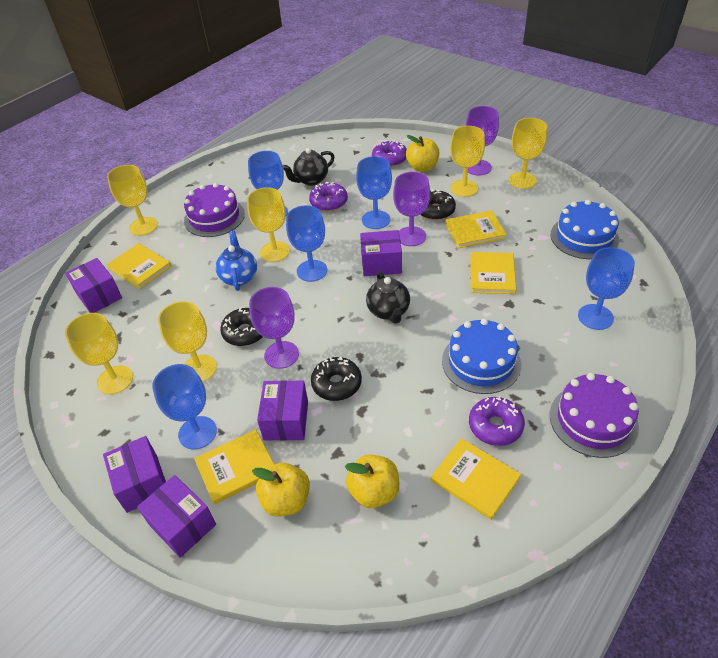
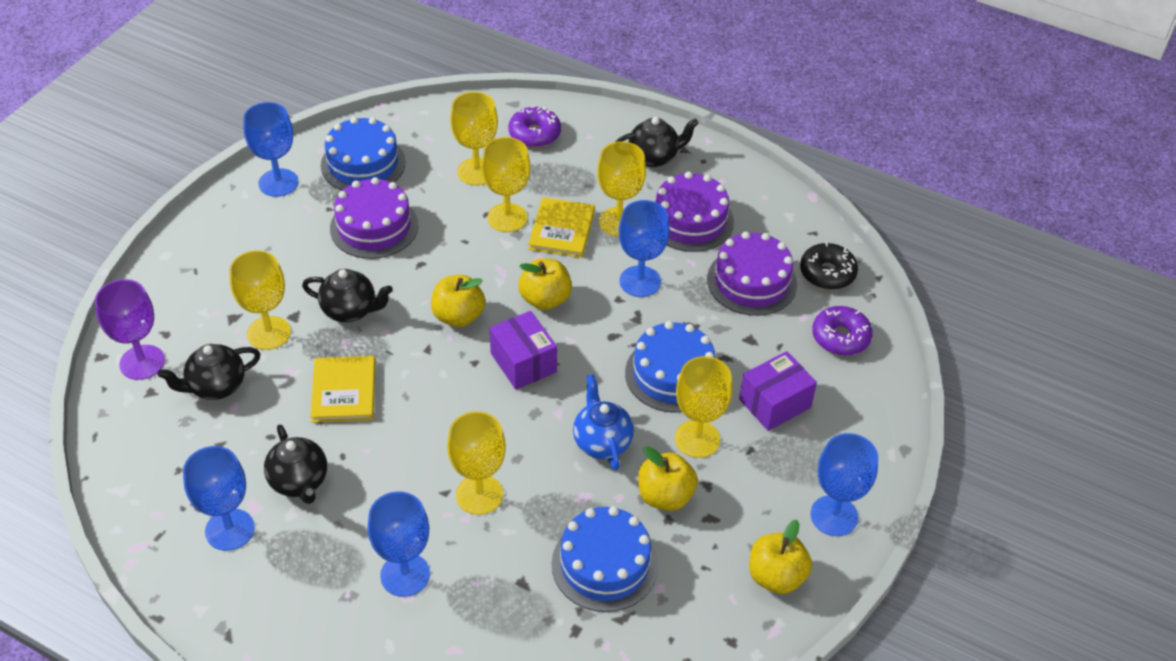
black donut: [220,308,263,346] [311,357,362,401] [420,190,456,220] = 3 -> [800,242,858,290] = 1
black teapot: [283,148,335,186] [366,271,410,324] = 2 -> [158,344,260,400] [264,425,327,504] [302,269,393,322] [616,117,699,167] = 4
blue cake: [442,319,521,394] [551,200,619,259] = 2 -> [321,117,406,190] [552,506,658,612] [625,321,715,412] = 3
purple box: [65,258,122,313] [103,436,166,513] [137,475,216,558] [257,380,308,441] [360,230,402,276] = 5 -> [490,311,557,390] [739,351,817,431] = 2
purple cake: [184,183,245,237] [550,373,639,458] = 2 -> [330,177,418,259] [654,171,734,252] [707,232,797,316] = 3
purple donut: [309,182,348,211] [372,140,407,167] [469,396,525,446] = 3 -> [509,106,561,148] [812,306,873,356] = 2
purple goblet: [249,287,299,369] [393,172,430,246] [465,106,499,175] = 3 -> [95,279,165,380] = 1
yellow apple: [252,463,310,517] [345,454,399,508] [406,135,439,172] = 3 -> [431,275,485,327] [518,258,572,310] [638,446,698,511] [749,520,812,594] = 4
yellow book: [106,243,171,289] [194,429,274,504] [431,438,521,520] [445,210,507,248] [470,252,517,294] = 5 -> [310,356,375,423] [528,197,595,258] = 2

